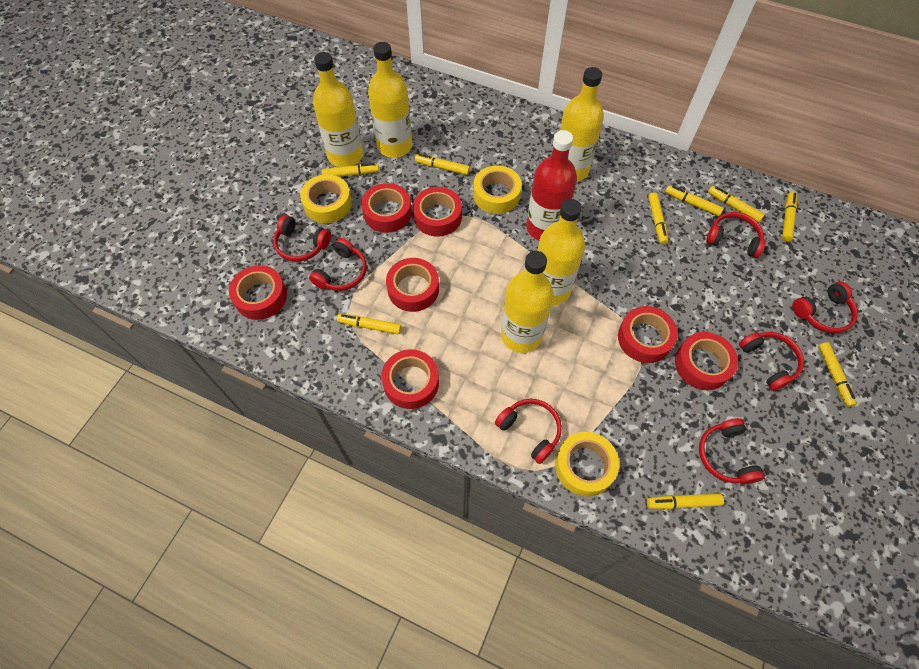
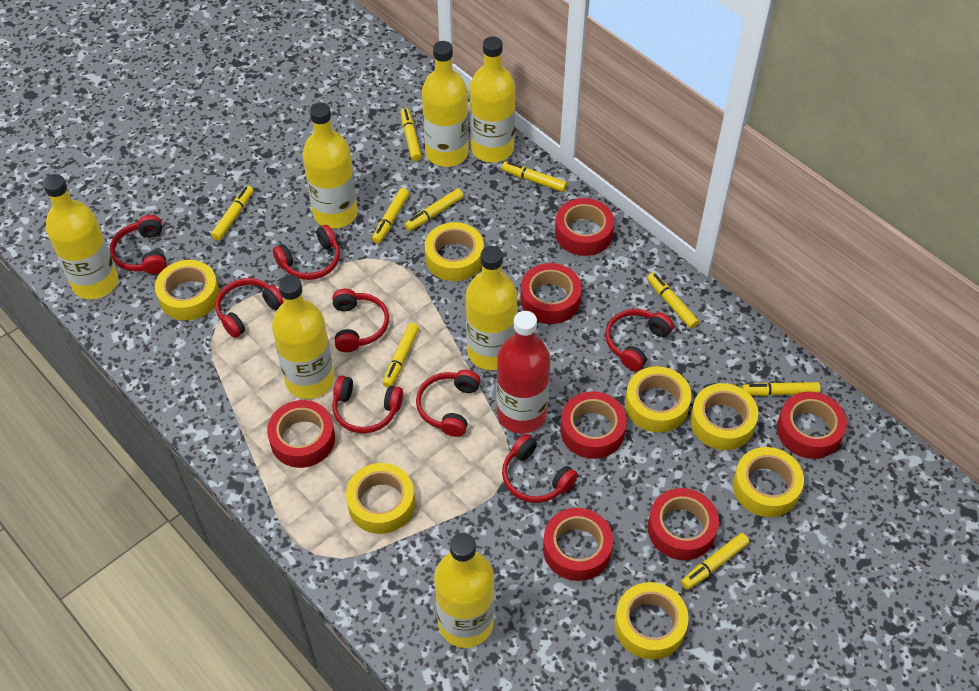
red headphones: [273,215,331,262] [309,238,367,291] [495,399,562,464] [699,418,765,484] [706,212,766,258] [739,332,804,391] [792,282,858,333] = 7 -> [110,215,167,274] [215,278,284,338] [273,225,340,280] [332,289,389,352] [332,376,403,433] [416,370,481,437] [502,434,578,503] [605,309,674,371] = 8
yellow bottle: [313,52,363,167] [368,42,412,158] [501,251,554,353] [538,199,585,306] [560,67,604,182] = 5 -> [43,174,118,299] [272,275,334,399] [302,103,358,229] [422,41,469,167] [434,533,494,648] [466,246,517,370] [470,36,515,162] = 7
yellow tape: [300,174,352,223] [473,165,522,214] [555,432,619,497] = 3 -> [155,260,220,321] [346,463,415,534] [425,222,484,281] [614,582,689,659] [625,366,691,432] [690,383,758,450] [733,447,804,517] = 7

